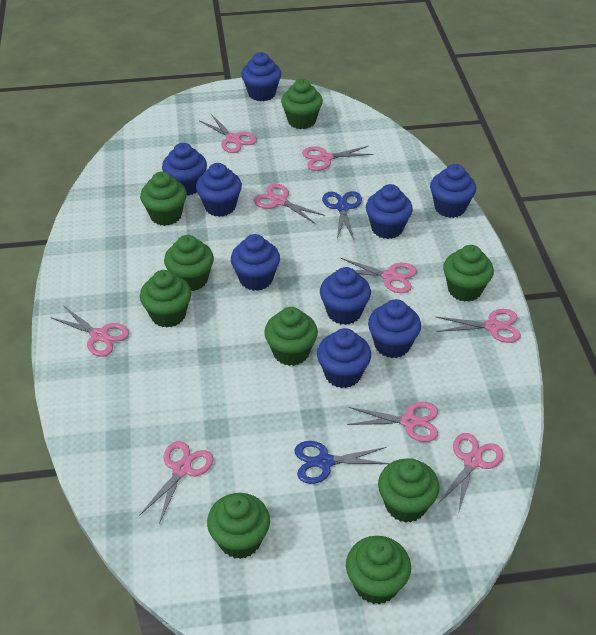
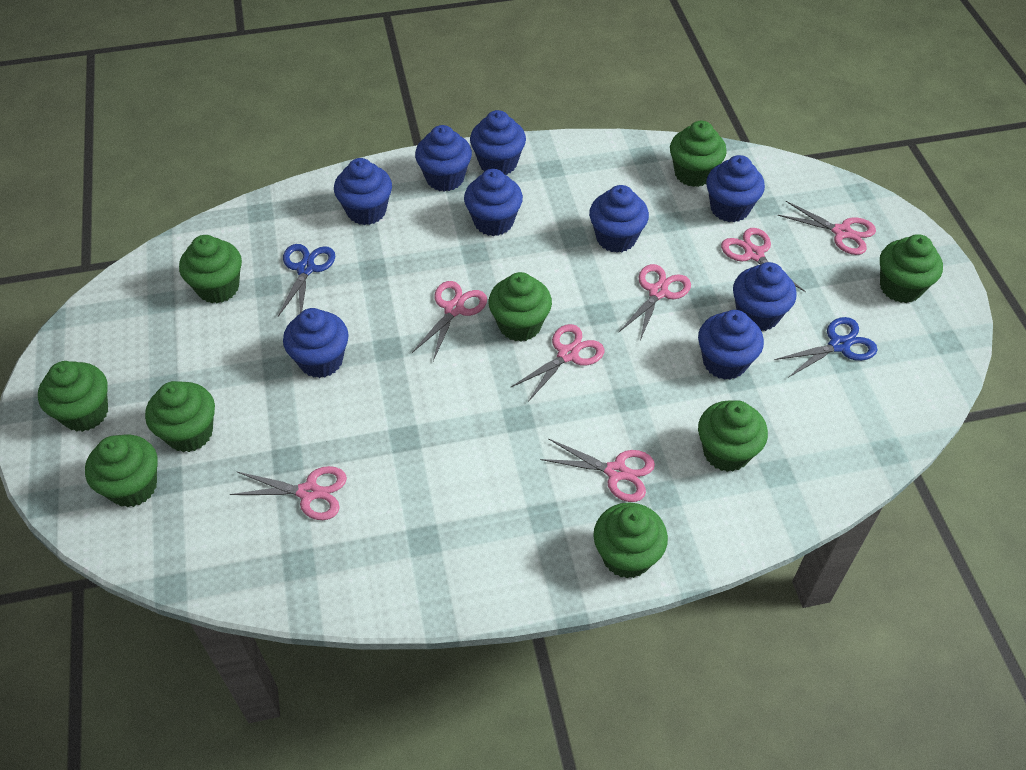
pink scissors: [50,306,129,357] [139,441,214,524] [199,114,257,153] [253,184,325,223] [302,146,374,171] [335,258,417,293] [347,402,438,442] [436,309,521,343] [438,433,503,511] = 9 -> [230,466,347,520] [412,281,487,361] [511,324,605,402] [540,438,655,502] [619,264,691,341] [721,228,806,292] [778,201,876,255] = 7

